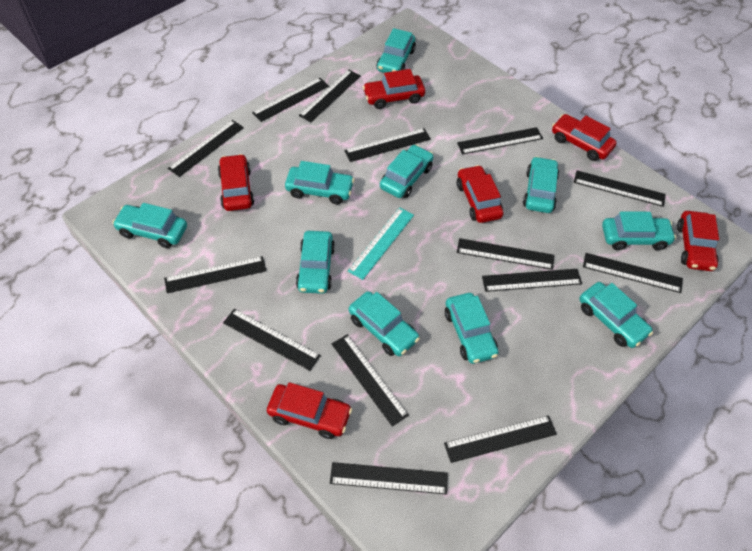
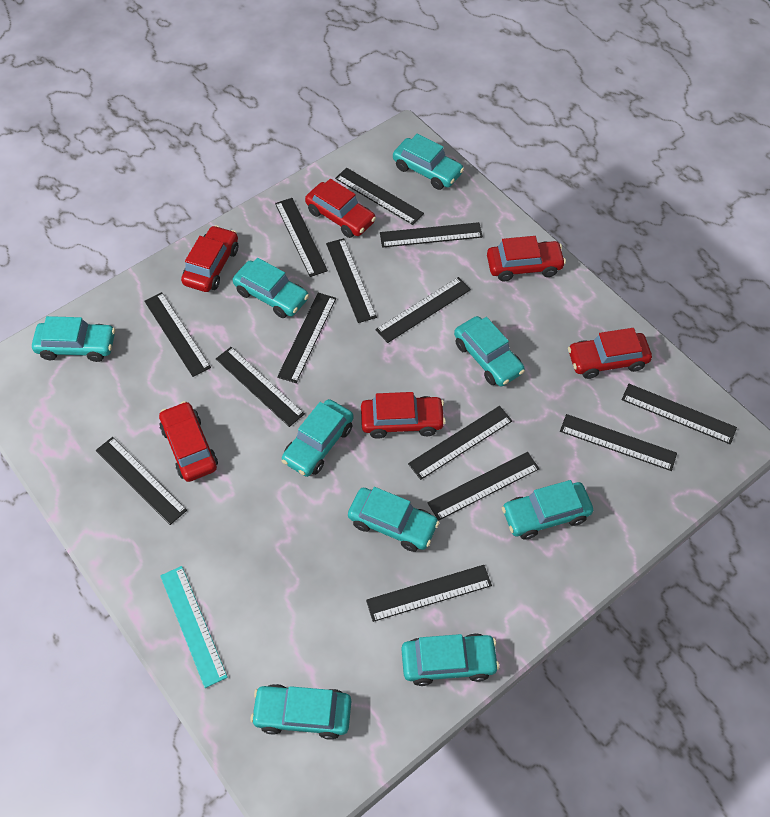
turquoise car: [112,203,187,248] [285,161,354,204] [296,231,335,294] [349,291,420,356] [377,28,416,73] [380,144,433,198] [445,293,498,364] [523,156,559,213] [579,282,653,348] [602,212,676,250] = 10 -> [32,316,115,362] [233,258,309,318] [250,684,351,740] [282,399,354,477] [348,487,440,552] [393,134,464,190] [401,633,499,686] [454,316,525,387] [502,480,593,540] = 9

